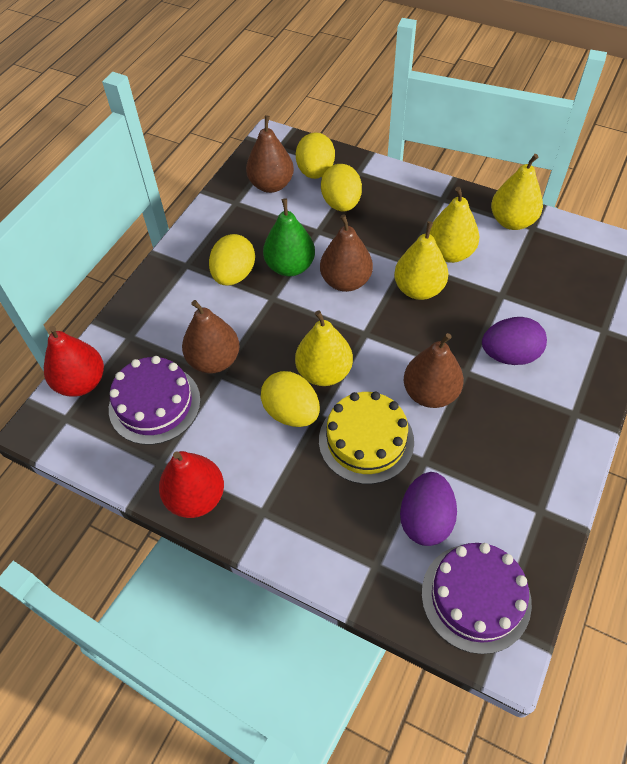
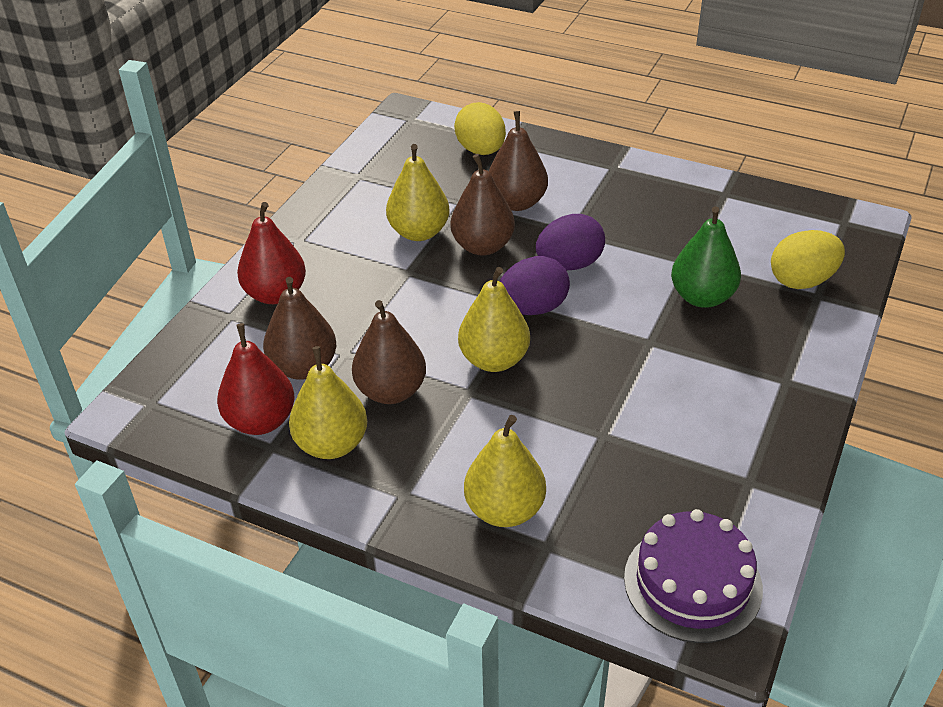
purple cake: [109,356,201,445] [422,543,532,654] = 2 -> [624,509,763,643] = 1
yellow cake: [319,391,414,484] = 1 -> none = 0
yellow egg: [209,234,255,286] [261,371,320,427] [296,132,335,179] [321,164,362,211] = 4 -> [454,102,506,155] [771,230,845,289] = 2

